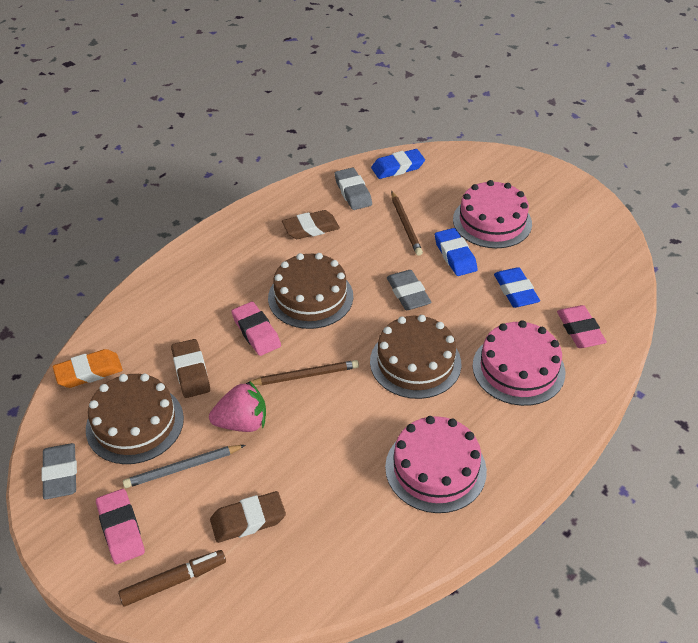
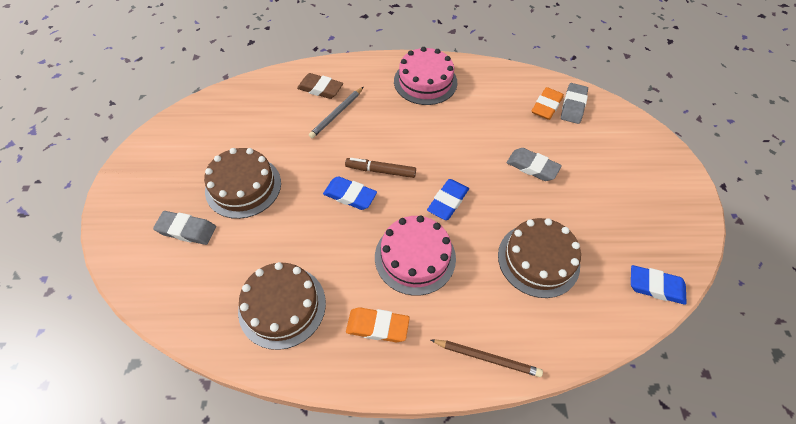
brown eraser: [171,339,210,398] [210,491,286,543] [282,210,340,239] = 3 -> [297,73,343,99] = 1
brown pencil: [246,360,359,385] [391,191,423,256] = 2 -> [431,340,543,377] = 1
orange eraser: [53,349,123,388] = 1 -> [346,307,410,342] [532,87,564,120] = 2
pink cake: [385,416,487,513] [453,180,532,248] [472,320,565,406] = 3 -> [375,215,456,296] [394,47,457,105] = 2
pink eraser: [96,489,145,564] [231,302,281,356] [557,305,607,348] = 3 -> none = 0
pink strawberry: [209,381,266,432] = 1 -> none = 0

